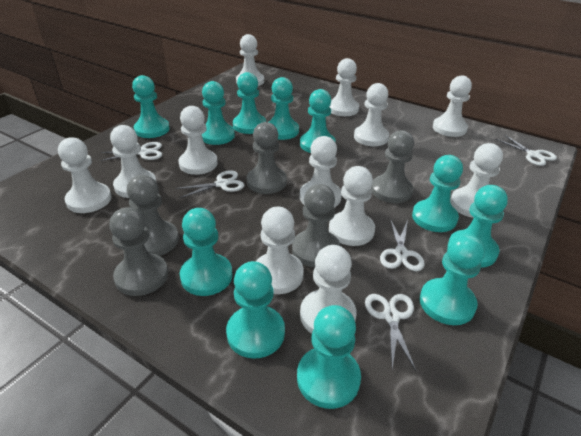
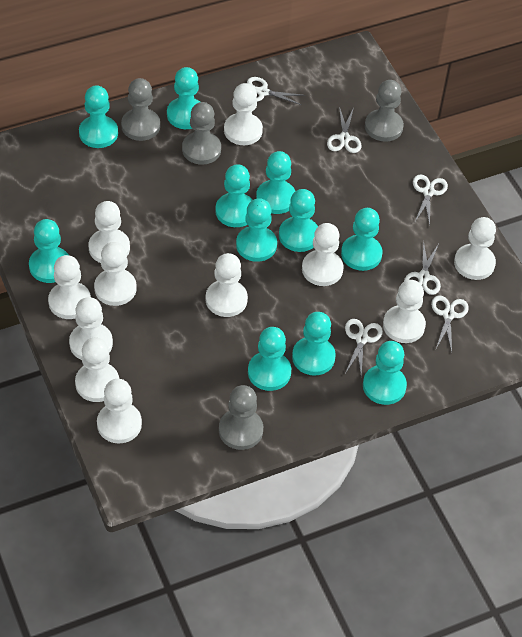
grey pawn: [109,207,168,296] [127,175,179,256] [247,122,287,194] [292,184,340,267] [371,130,414,203] = 5 -> [121,78,160,141] [182,102,221,165] [219,385,263,450] [365,80,404,142] = 4
white pawn: [58,137,111,213] [110,125,157,198] [178,106,218,175] [236,34,264,86] [256,207,304,294] [300,136,342,208] [300,245,357,334] [329,166,375,246] [330,58,359,116] [354,83,389,146] [433,75,472,137] [450,143,503,218] = 12 -> [48,255,91,319] [69,297,113,360] [75,338,119,402] [89,201,130,263] [94,242,136,306] [97,379,142,444] [206,253,248,317] [224,83,263,145] [302,223,343,286] [383,280,426,343] [454,217,496,280] = 11
white scissors: [100,142,162,161] [176,170,244,198] [365,294,416,371] [380,219,425,271] [496,135,557,166] = 5 -> [247,77,305,105] [327,107,362,153] [345,319,383,376] [404,241,441,295] [413,174,448,225] [431,295,469,352] = 6

